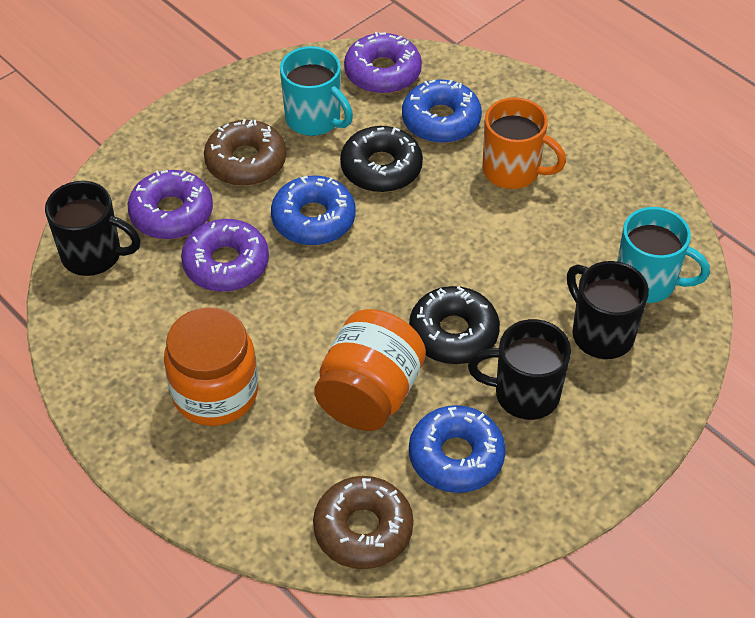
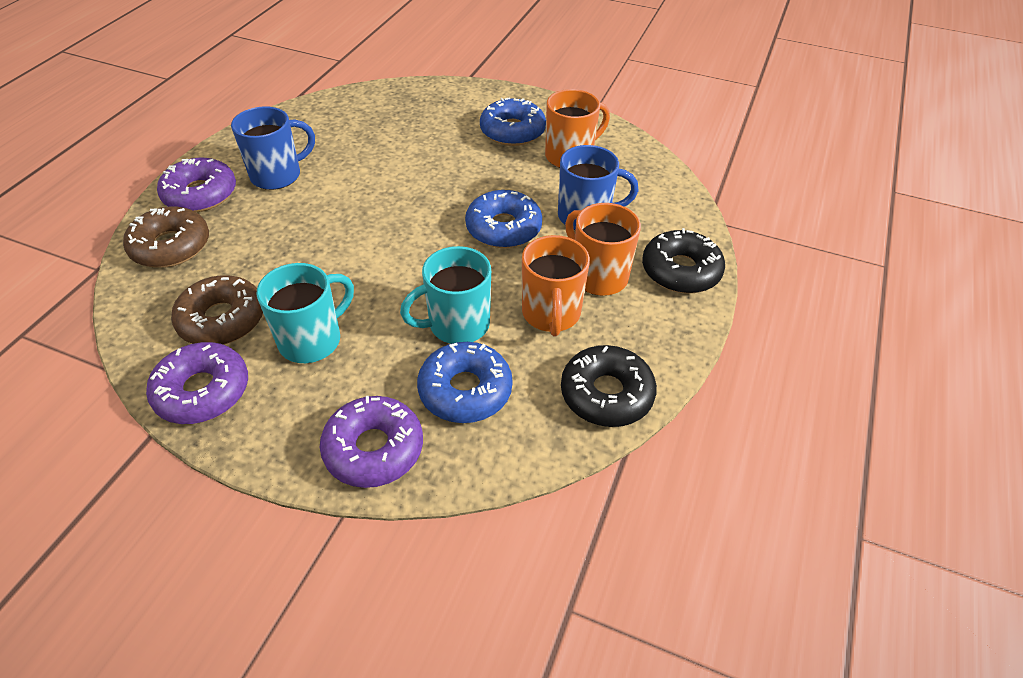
black mug: [45,181,141,276] [468,319,571,420] [567,261,649,359] = 3 -> none = 0
blue mug: none = 0 -> [231,106,315,190] [558,145,638,230] = 2
orange jar: [164,307,258,426] [314,309,426,431] = 2 -> none = 0
orange mug: [482,97,566,189] = 1 -> [522,235,590,336] [545,89,610,168] [565,203,641,296] = 3

